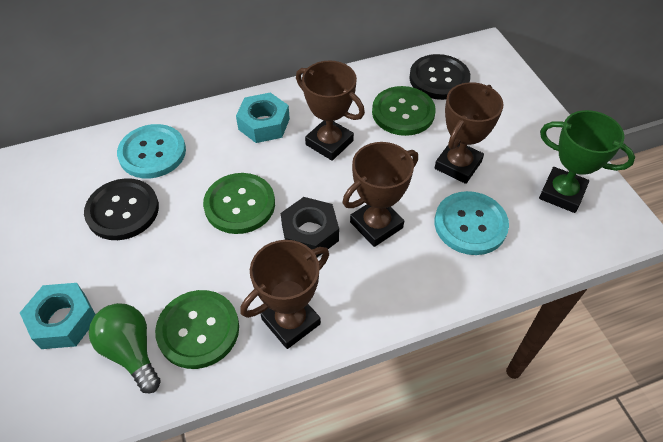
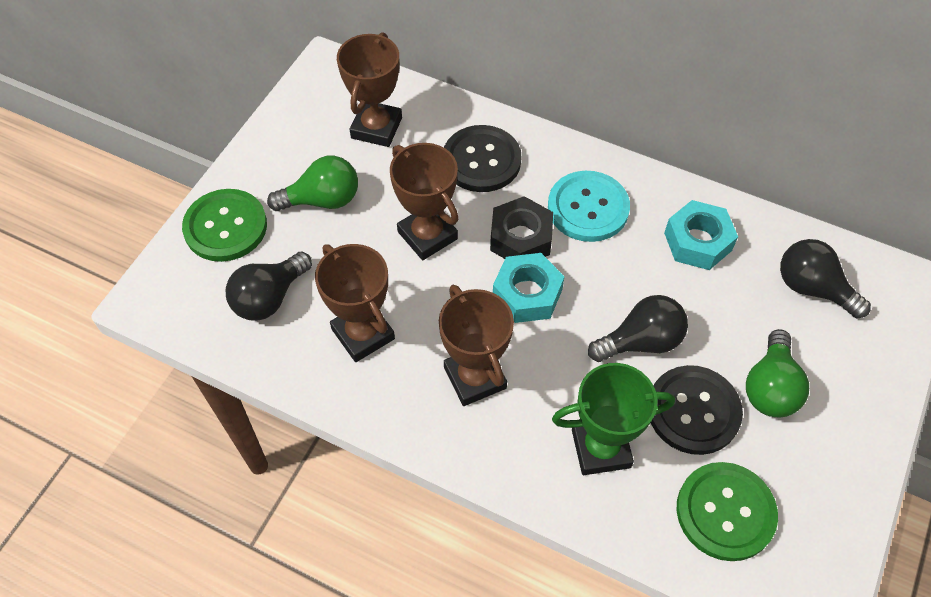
black light bulb: none = 0 -> [226,252,312,321] [588,295,688,362] [780,239,871,319] = 3
green button: [155,290,239,369] [203,173,275,234] [372,86,436,136] = 3 -> [182,189,267,262] [677,462,778,561] = 2
green light bulb: [89,303,161,393] = 1 -> [267,156,358,211] [746,329,809,417] = 2
turquoise button: [117,124,186,178] [435,191,509,255] = 2 -> [548,171,630,242] = 1

